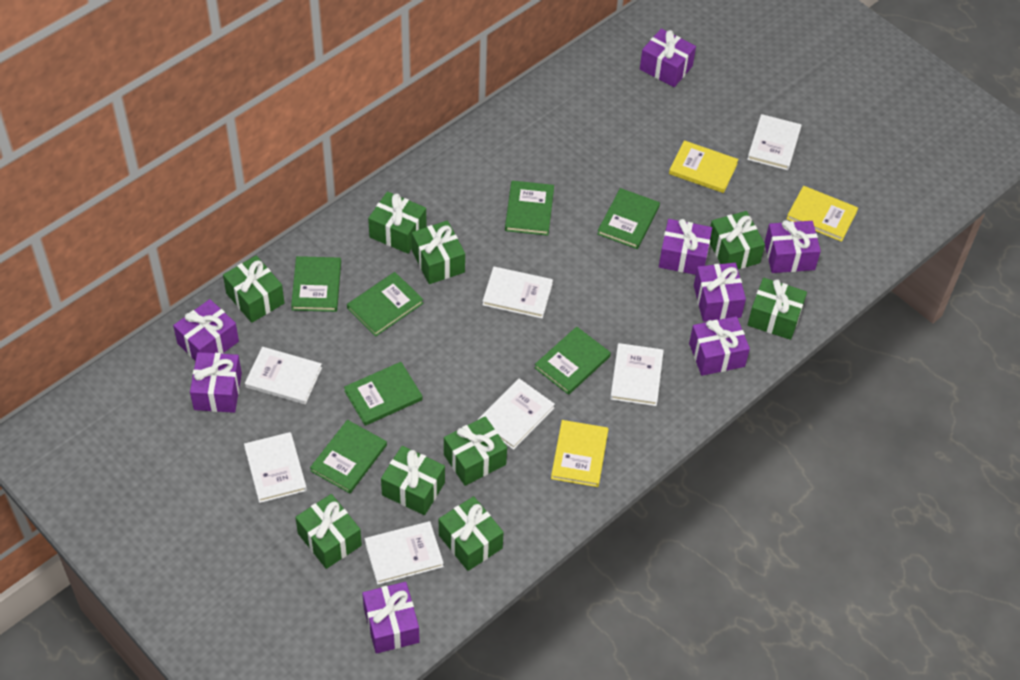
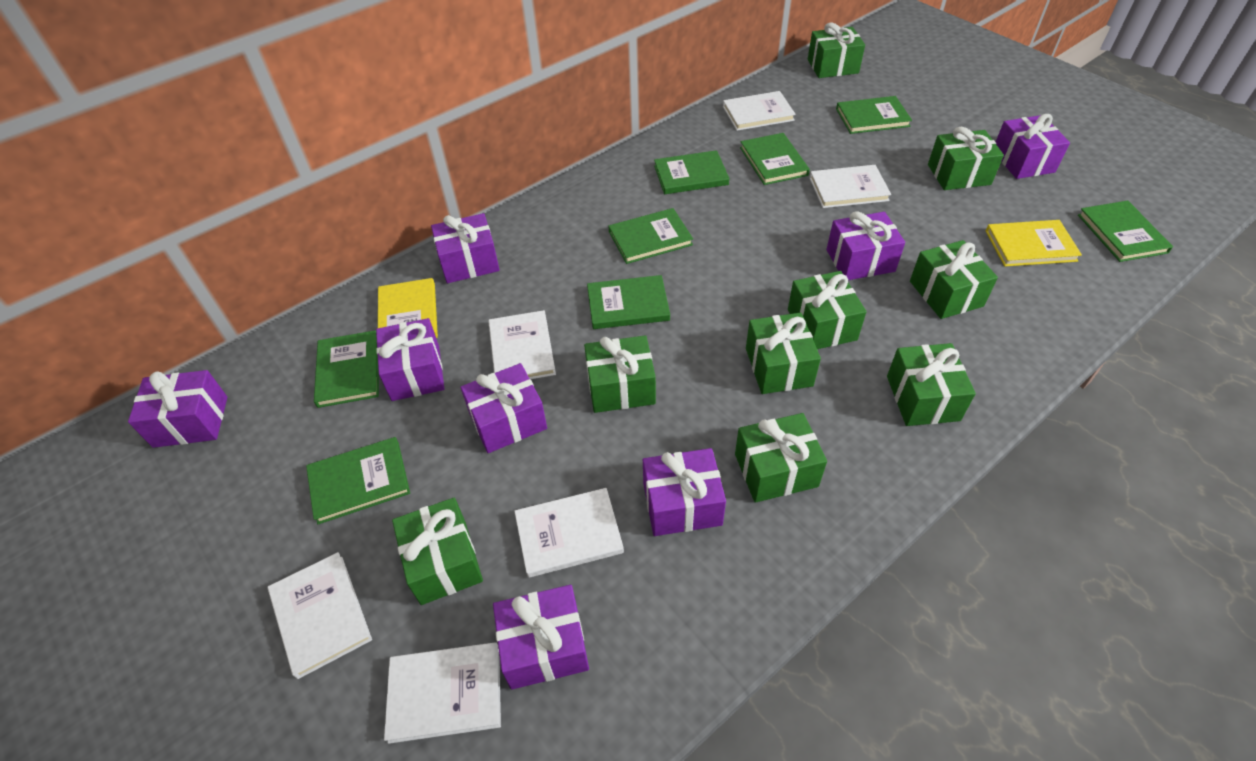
green book: [291,256,341,312] [310,420,387,493] [344,362,423,426] [347,272,423,337] [505,181,554,236] [535,327,611,395] [597,188,660,249] = 7 -> [306,437,410,524] [314,330,379,408] [587,275,670,329] [608,208,693,264] [654,150,729,194] [740,133,810,185] [836,96,912,134] [1078,201,1173,262] = 8
white book: [244,432,307,503] [245,347,322,404] [365,521,444,585] [478,379,555,450] [482,267,553,318] [610,343,664,406] [747,114,802,170] = 7 -> [268,552,372,679] [384,642,501,744] [488,310,556,379] [514,488,624,578] [723,91,796,131] [809,165,891,208] = 6
yellow book: [551,420,608,487] [669,140,739,193] [787,186,858,242] = 3 -> [378,278,438,338] [986,220,1082,266] = 2

